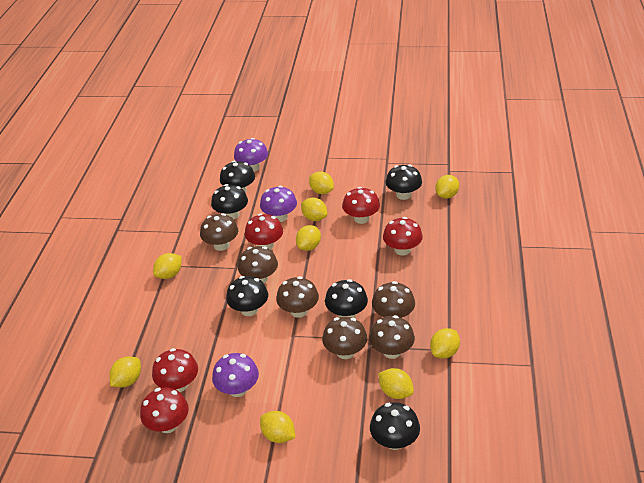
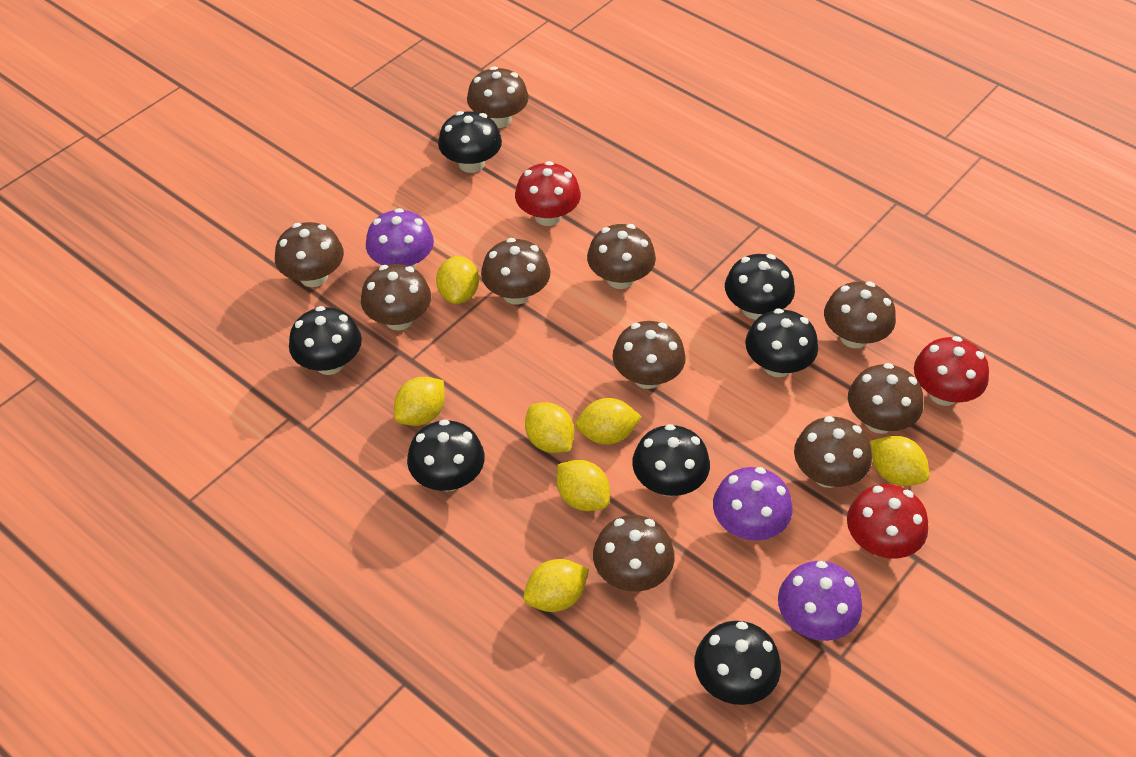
black mushroom: [211,184,248,219] [220,161,255,193] [226,276,268,316] [325,279,368,318] [370,402,420,450] [386,164,422,200] = 6 -> [289,306,362,375] [407,419,485,492] [438,111,502,173] [632,424,710,497] [694,621,781,705] [725,254,795,320] [745,308,818,377] = 7
brown mushroom: [200,213,238,251] [238,246,278,283] [276,276,319,318] [322,316,367,359] [369,315,415,359] [372,281,415,318] = 6 -> [275,222,344,287] [361,264,431,330] [467,66,529,128] [481,238,550,305] [587,224,656,289] [593,515,675,592] [613,321,686,389] [794,416,872,488] [824,281,896,348] [848,363,923,434] = 10
red mushroom: [140,388,189,433] [152,348,198,392] [245,213,283,250] [342,187,380,224] [383,217,423,256] = 5 -> [515,161,581,226] [847,484,928,559] [914,336,989,406] = 3
yellow lemon: [109,356,141,387] [153,253,181,279] [260,411,295,443] [296,225,321,251] [301,198,327,221] [309,171,334,194] [378,368,414,399] [430,328,460,358] [435,175,459,199] = 9 -> [394,377,445,426] [436,256,479,304] [523,559,589,612] [525,402,574,453] [557,460,610,511] [575,398,642,445] [870,436,929,486] = 7

